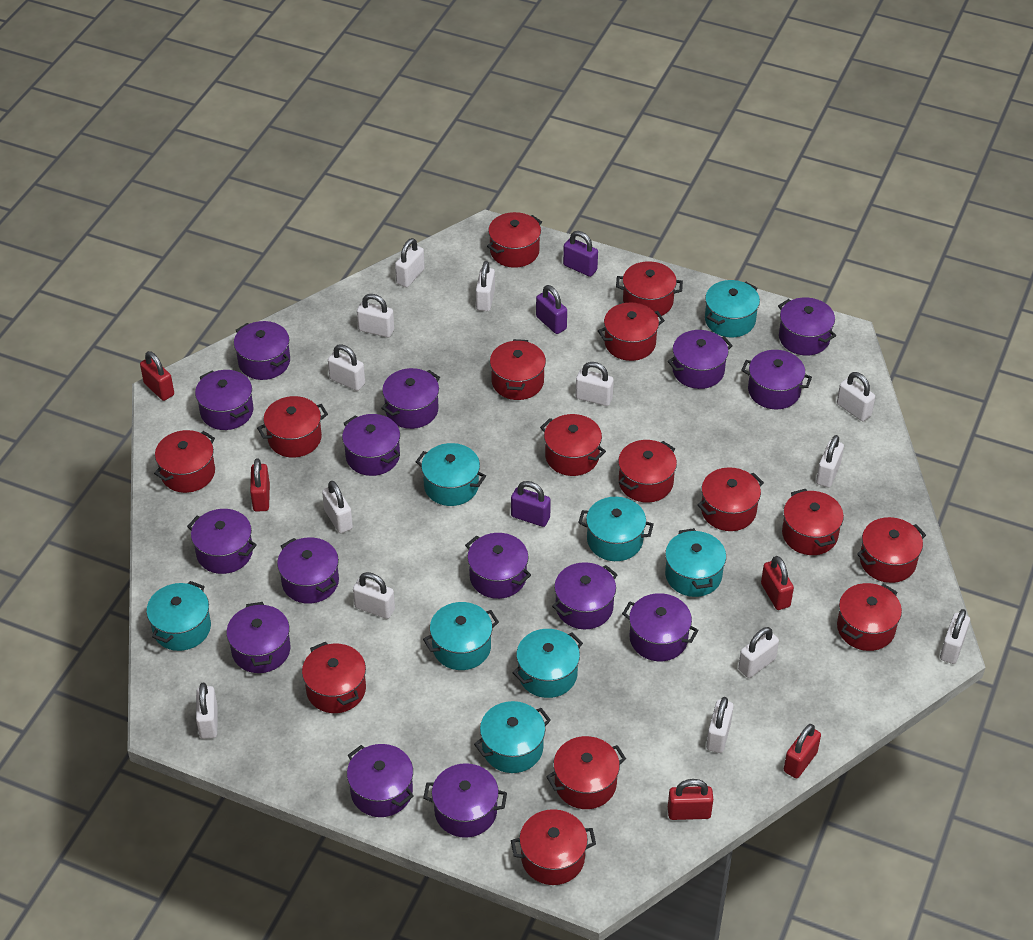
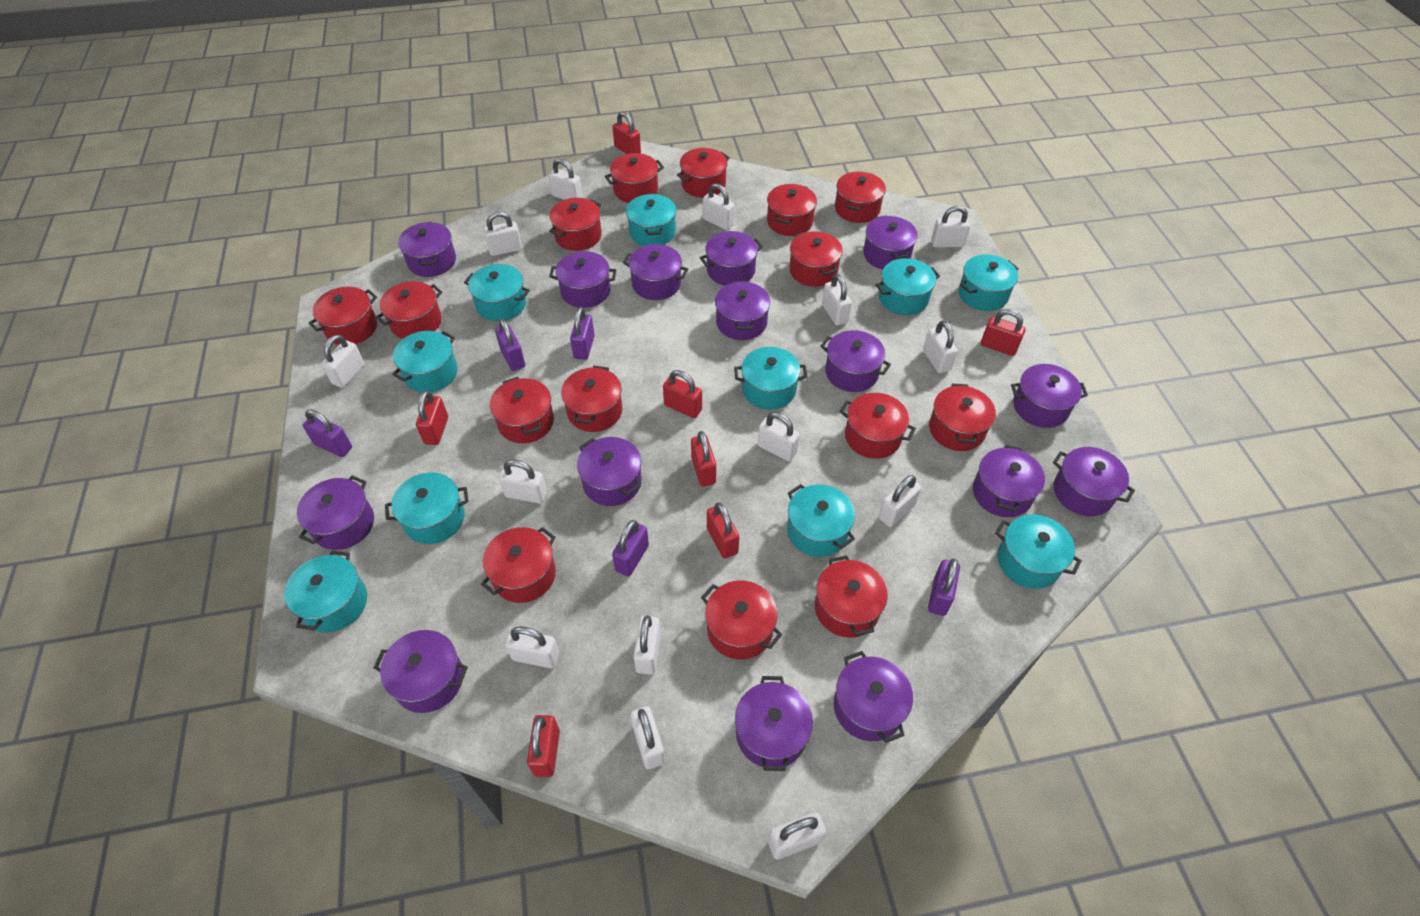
purple padlock: [511,481,551,527] [536,285,567,334] [563,231,598,277] = 3 -> [303,409,352,457] [495,319,525,371] [570,307,595,360] [612,520,649,577] [928,558,960,616] = 5
red padlock: [140,351,174,401] [250,458,270,512] [668,779,713,820] [761,556,794,610] [784,724,821,778] = 5 -> [416,390,448,445] [527,715,560,777] [612,112,641,154] [663,370,702,418] [691,431,716,486] [707,502,739,559] [981,309,1026,356] = 7
turquoise pot: [146,581,211,651] [416,443,486,506] [423,602,499,670] [474,701,551,773] [513,629,583,698] [578,497,654,561] [665,528,726,597] [705,280,760,337] = 8 -> [284,550,367,632] [385,472,469,544] [392,331,458,392] [464,264,530,321] [626,194,676,246] [734,347,807,410] [787,484,855,557] [876,258,940,315] [959,254,1019,311] [995,514,1082,589] = 10
white padlock: [196,683,218,739] [322,481,353,533] [328,344,365,391] [353,572,395,619] [357,294,394,337] [395,238,425,287] [476,261,495,311] [576,362,614,406] [706,697,734,753] [738,627,779,678] [816,435,844,488] [837,372,875,421] [940,609,970,664] = 13 -> [321,335,365,388] [484,212,522,256] [499,460,547,503] [505,626,559,668] [548,159,583,200] [630,706,665,769] [633,615,661,675] [703,183,735,230] [758,412,800,461] [768,812,826,860] [822,274,852,325] [878,475,921,527] [923,321,957,373] [931,206,970,248] = 14

